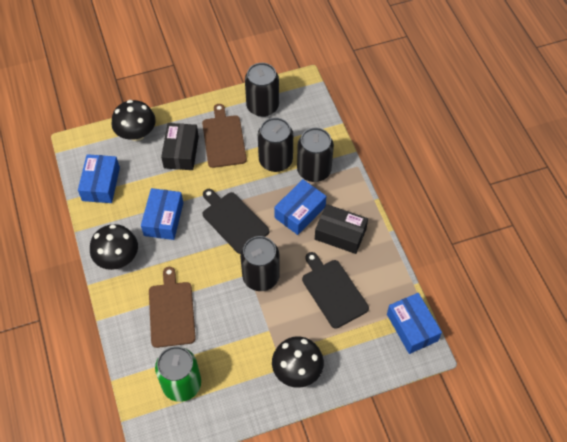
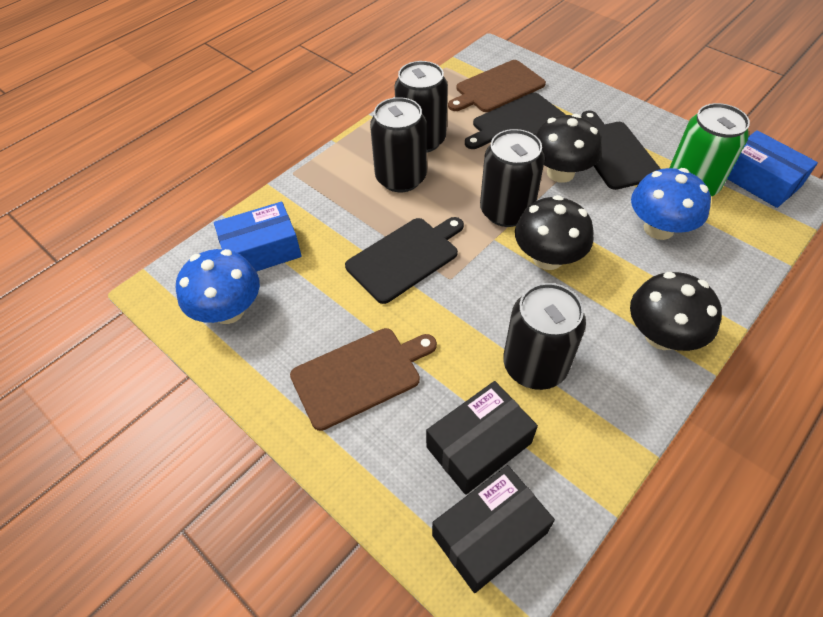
black cutting board: [203,189,269,254] [302,252,369,329] = 2 -> [345,217,464,304] [465,92,566,149] [581,110,661,190] = 3
blue box: [78,154,120,203] [141,188,183,240] [274,179,326,235] [387,293,442,354] = 4 -> [214,202,302,272] [727,130,818,208] = 2
blue mushroom: none = 0 -> [176,249,260,324] [631,168,711,240] = 2

